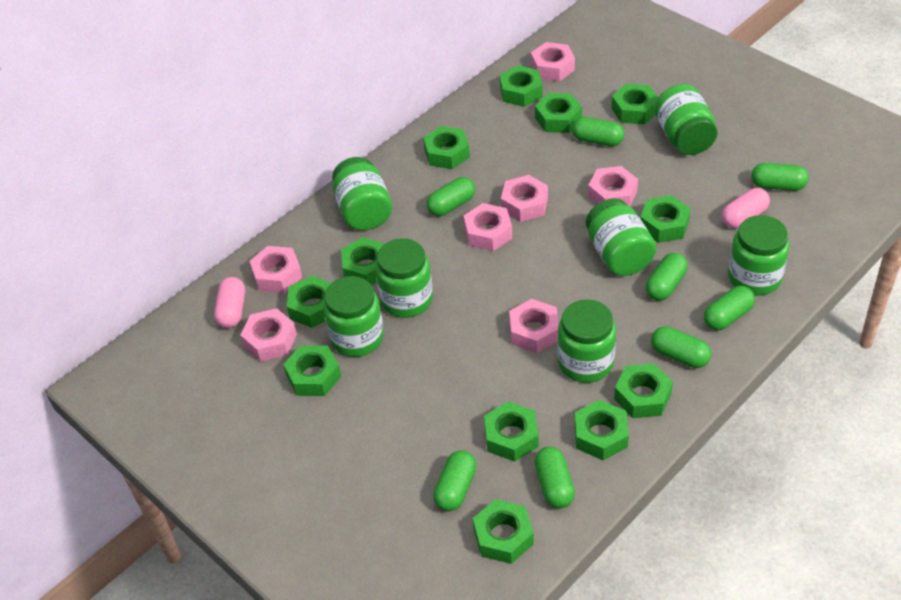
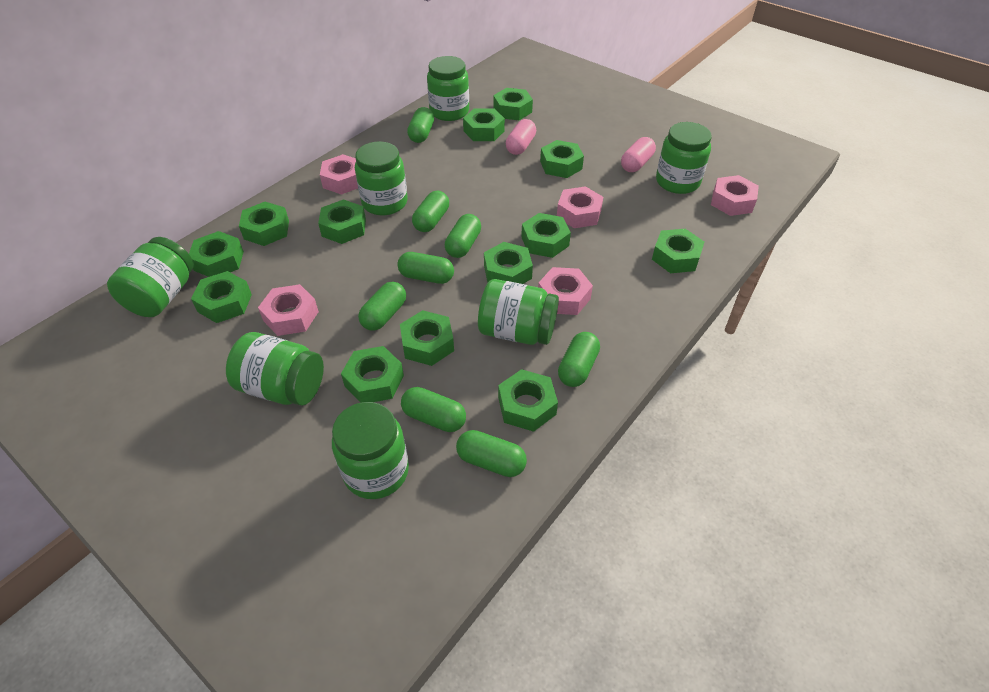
green nut: [283,345,341,396] [287,276,331,328] [341,237,385,285] [423,126,470,169] [473,499,534,564] [484,402,539,462] [500,65,542,107] [535,93,582,133] [575,400,629,460] [611,84,658,125] [614,363,673,418] [640,195,691,243] = 12 -> [189,231,244,277] [191,271,252,323] [239,202,289,246] [318,199,366,244] [341,346,404,403] [400,310,454,366] [463,109,505,141] [484,242,533,284] [494,88,533,120] [498,369,558,432] [521,213,571,258] [540,140,584,178] [652,229,704,273] = 13
pink nut: [240,308,297,361] [249,246,302,293] [463,203,512,251] [501,175,548,222] [509,299,559,353] [531,42,575,81] [588,166,638,206] = 7 -> [258,284,319,336] [320,154,358,195] [538,267,593,315] [557,186,603,228] [711,175,759,216] = 5

